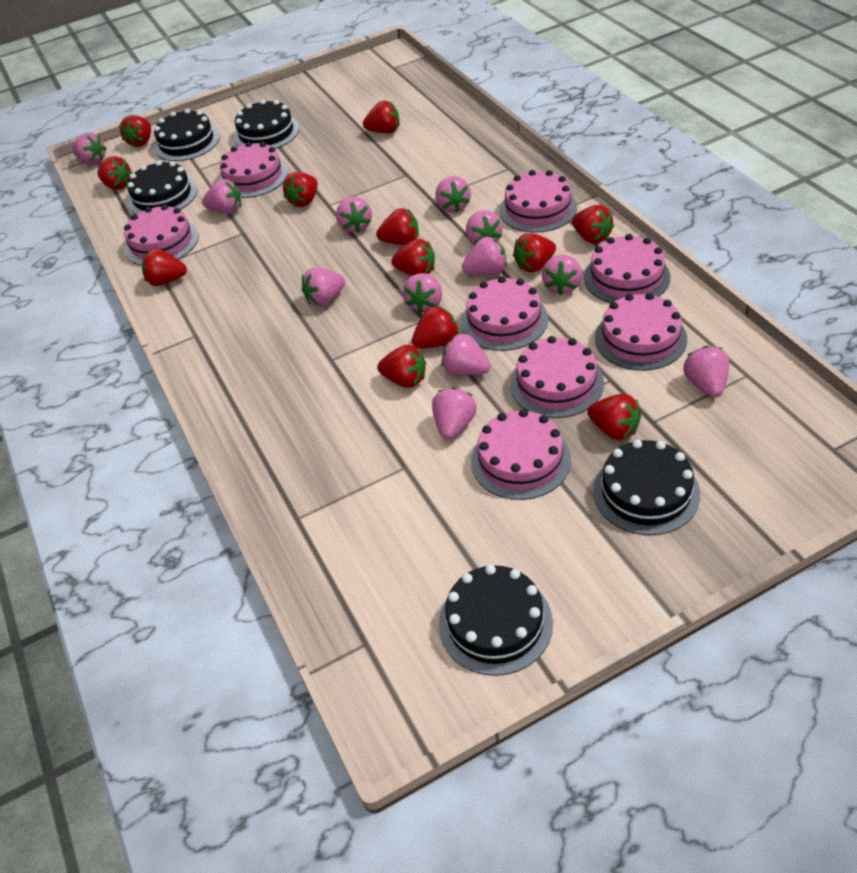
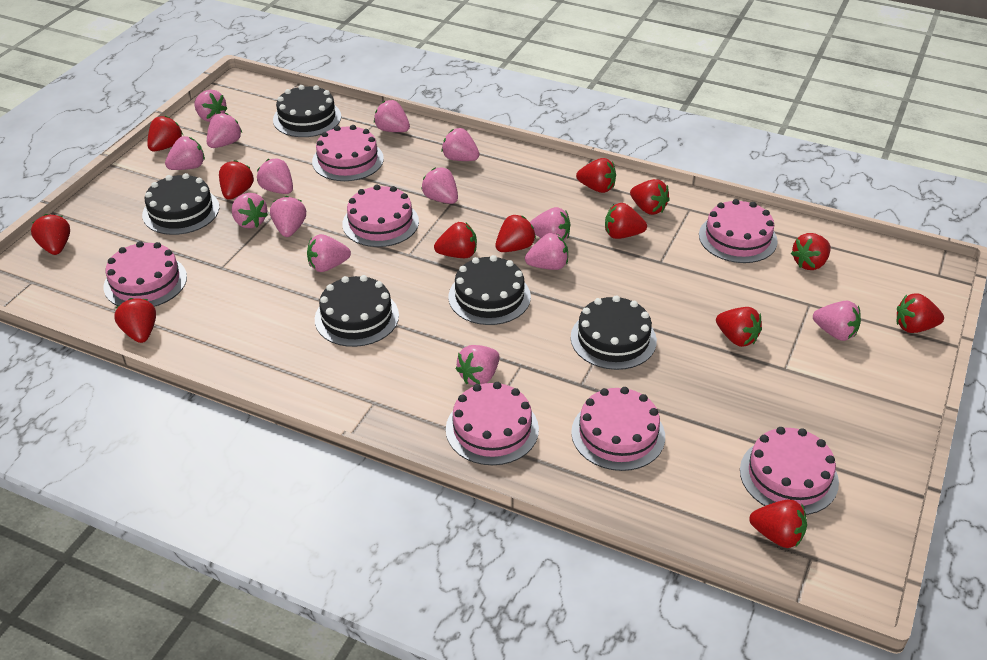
pink cake: [124,204,199,266] [219,142,288,198] [461,276,548,351] [471,409,571,500] [499,170,577,233] [510,336,604,418] [584,234,670,303] [595,293,687,371] = 8 -> [104,241,187,307] [312,125,384,181] [342,185,419,247] [446,382,539,465] [571,387,665,471] [699,199,778,263] [740,427,839,515] = 7
pink strawberry: [72,133,107,165] [202,179,241,214] [302,268,345,307] [336,197,372,233] [403,273,442,313] [432,387,477,440] [436,176,471,213] [441,333,491,375] [462,237,507,275] [466,210,503,245] [542,255,582,295] [683,346,729,398] = 12 -> [165,136,205,170] [194,90,228,122] [207,113,242,148] [232,193,268,228] [257,159,293,194] [270,196,306,237] [307,234,351,272] [374,100,410,132] [421,168,458,204] [441,128,480,161] [456,345,500,386] [525,233,568,270] [530,207,571,241] [813,301,861,341] = 14
red strawberry: [97,156,132,190] [119,115,151,147] [142,248,187,286] [282,172,318,207] [363,100,399,133] [376,208,419,245] [377,345,426,388] [391,238,435,276] [412,305,459,349] [513,233,556,272] [572,205,614,244] [587,394,641,440] = 12 -> [31,214,70,255] [114,298,156,343] [147,116,183,151] [219,160,254,200] [434,222,477,258] [495,214,536,252] [576,158,616,193] [605,203,647,239] [630,179,670,215] [716,307,762,347] [749,499,807,548] [791,233,831,270] [897,293,944,333] = 13

